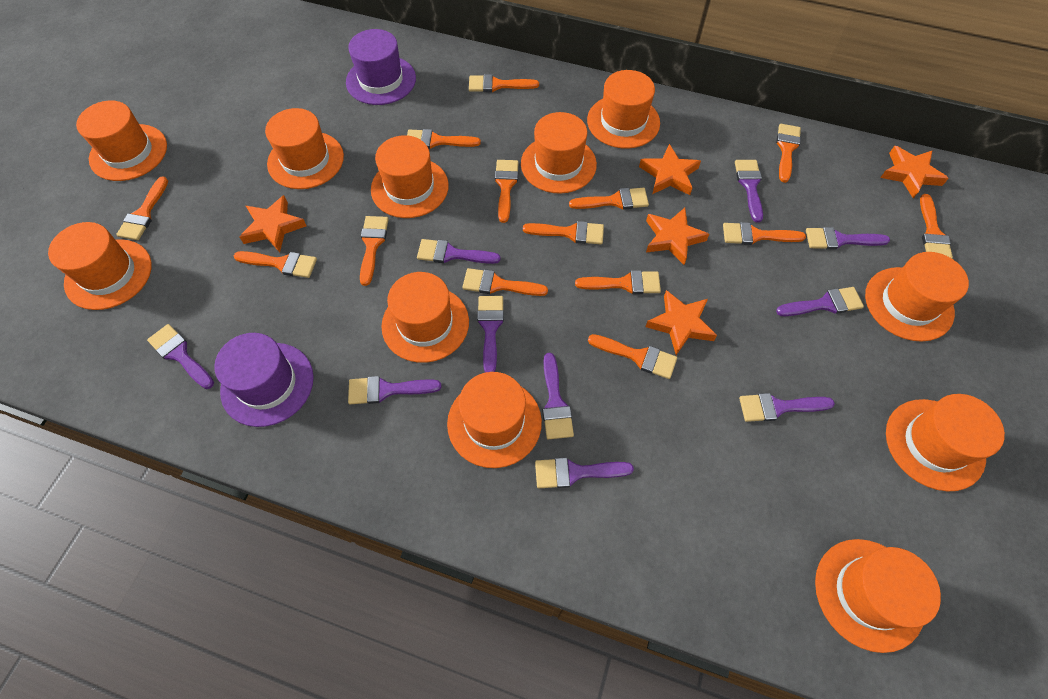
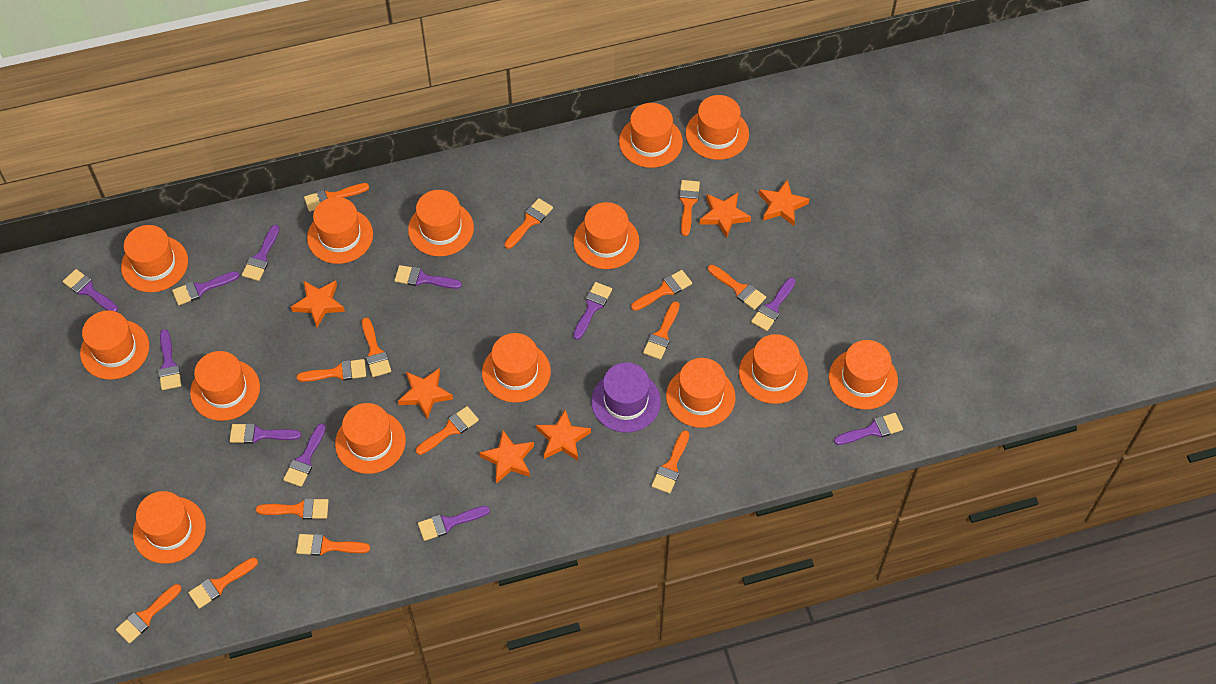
orange hat: [48,222,152,310] [76,101,167,181] [265,108,344,189] [371,135,449,218] [381,272,469,363] [447,372,542,468] [521,112,597,194] [587,70,660,149] [815,539,941,653] [865,252,969,342] [886,394,1005,492] = 11 -> [80,310,149,380] [121,225,188,292] [133,491,206,564] [190,351,260,421] [307,197,373,264] [335,403,406,474] [408,190,474,256] [482,333,551,403] [573,202,639,269] [619,103,683,168] [666,358,736,428] [686,95,749,160] [739,334,808,404] [829,340,898,410] = 14
orange star: [239,195,306,252] [639,144,701,195] [645,290,717,355] [646,208,709,265] [880,146,949,198] = 5 -> [291,280,345,327] [398,368,453,420] [479,431,534,484] [536,410,591,461] [700,193,751,238] [759,179,809,226] = 6
purple brush: [147,324,214,389] [348,376,441,404] [417,239,501,264] [477,296,504,373] [535,457,634,488] [543,353,574,439] [735,160,763,223] [739,393,835,422] [776,287,864,316] [806,227,890,250] = 10 -> [63,269,118,312] [158,329,181,390] [172,271,240,305] [230,423,301,444] [242,225,280,281] [283,424,326,487] [394,265,462,289] [418,506,490,541] [573,282,612,340] [751,277,796,331] [834,413,903,445] = 11
purple hat: [214,333,314,427] [346,29,416,105] = 2 -> [591,362,661,433] = 1

